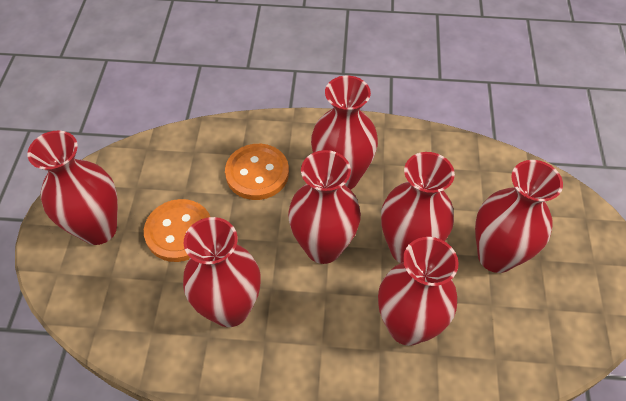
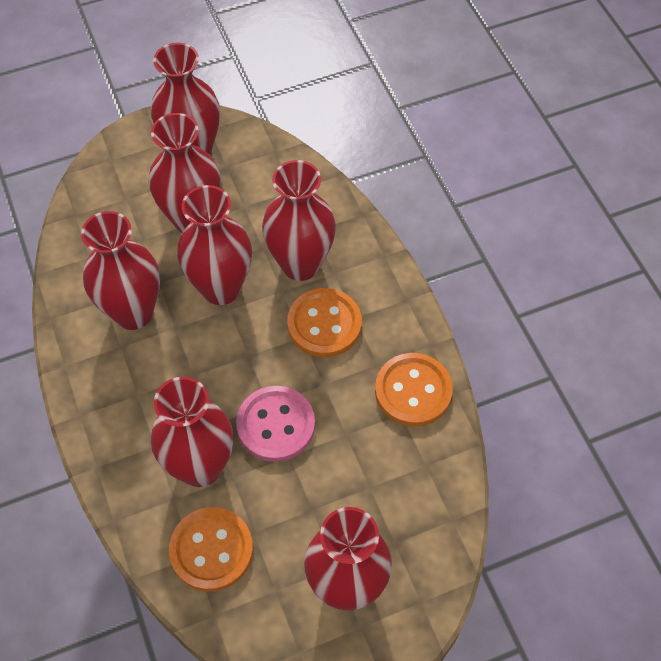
orange button: [144,199,210,262] [225,144,289,200] = 2 -> [169,507,253,592] [287,288,362,357] [375,353,453,427] = 3
pink button: none = 0 -> [236,386,315,462] = 1

